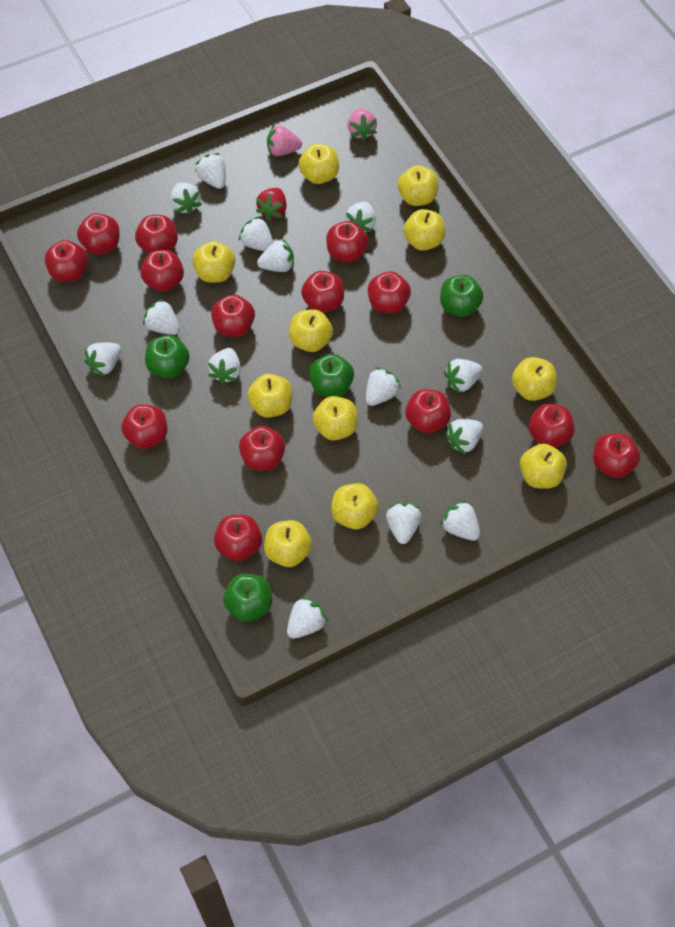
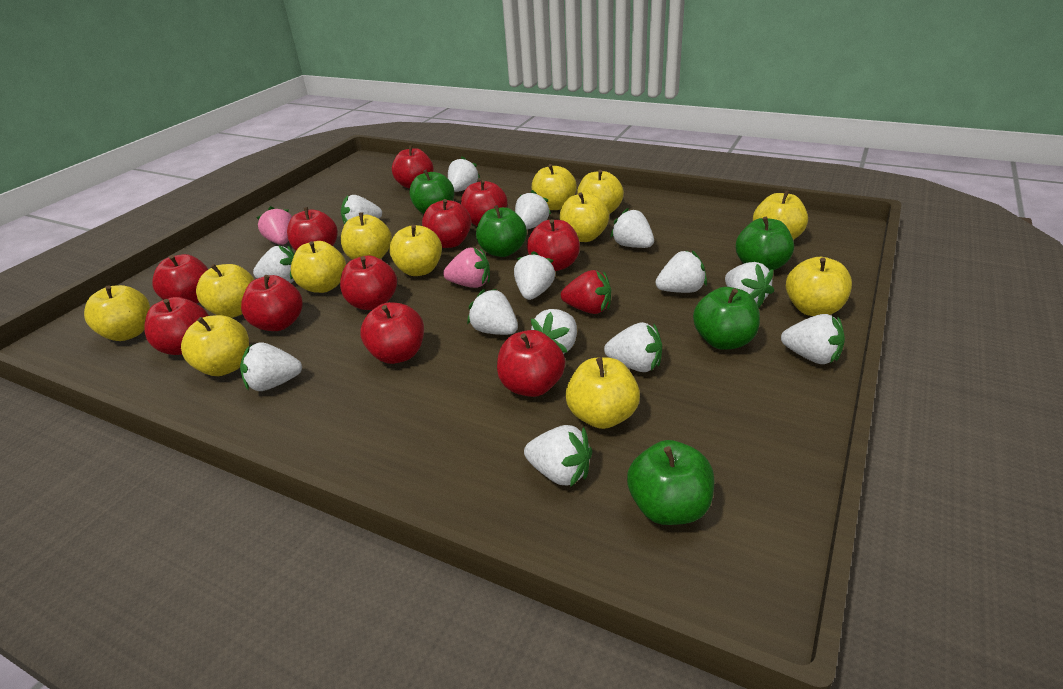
green apple: [145,335,190,378] [223,574,272,622] [309,354,354,397] [440,275,483,317] = 4 -> [409,170,454,214] [476,205,527,257] [627,440,714,525] [693,287,760,350] [736,217,794,271] = 5
red apple: [45,240,88,282] [77,213,119,255] [121,405,167,449] [135,215,178,253] [141,250,184,292] [211,294,255,337] [214,515,262,561] [239,426,285,471] [301,271,344,313] [326,221,368,262] [368,271,411,314] [405,389,451,433] [528,404,575,448] [593,433,640,478] = 14 -> [145,297,209,355] [152,254,208,304] [241,275,303,331] [287,207,338,251] [340,255,397,310] [360,302,424,364] [392,146,434,189] [422,199,471,248] [461,180,507,226] [497,330,565,397] [527,219,580,271] = 11
yellow apple: [192,241,235,283] [247,374,292,418] [264,520,312,567] [289,309,333,352] [298,144,339,184] [312,396,358,441] [331,483,379,529] [398,165,439,206] [403,209,445,251] [512,357,557,401] [520,444,567,489] = 11 -> [84,285,150,341] [181,315,249,376] [196,264,254,318] [291,241,346,293] [341,213,392,260] [389,225,442,276] [532,164,577,210] [560,192,609,242] [566,357,640,429] [577,170,624,214] [753,190,808,240] [786,257,852,316] = 12

